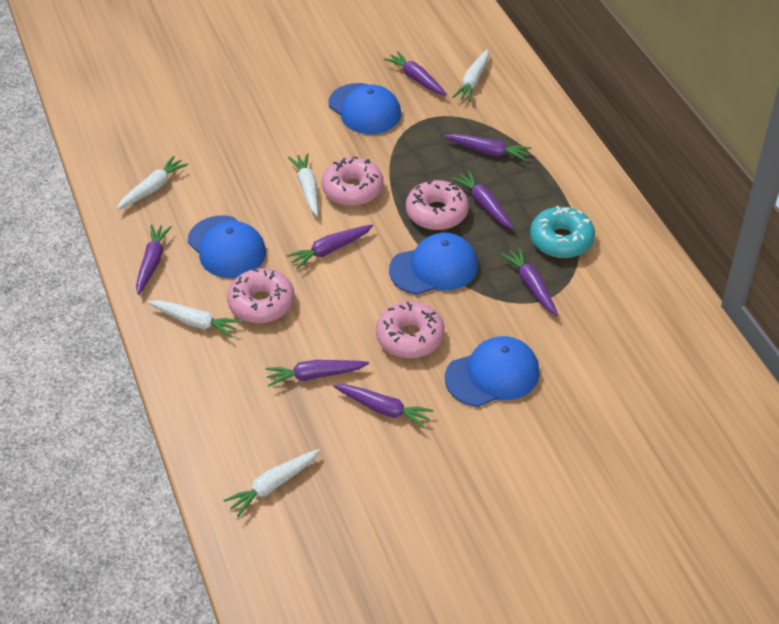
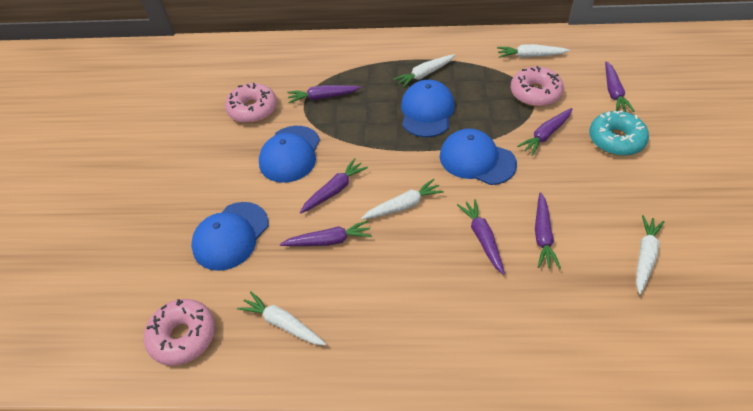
pink donut: [227,268,294,323] [321,157,384,206] [376,301,445,358] [406,180,469,230] = 4 -> [144,299,215,366] [225,83,277,123] [511,66,564,107] = 3
purple carrot: [136,224,172,295] [265,360,369,386] [286,224,373,269] [333,384,433,428] [384,51,447,95] [444,134,531,161] [452,170,514,229] [500,247,558,316] = 8 -> [280,220,372,246] [287,85,361,103] [300,158,368,214] [457,199,505,275] [517,108,572,156] [535,192,561,269] [605,61,635,112] = 7

